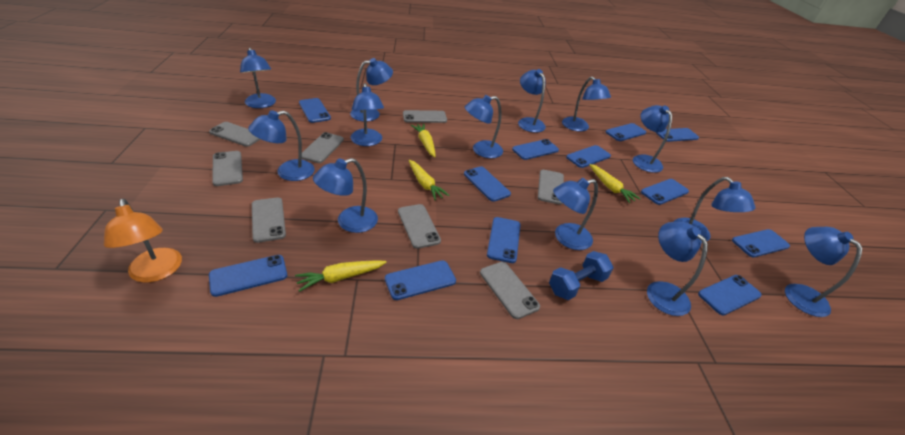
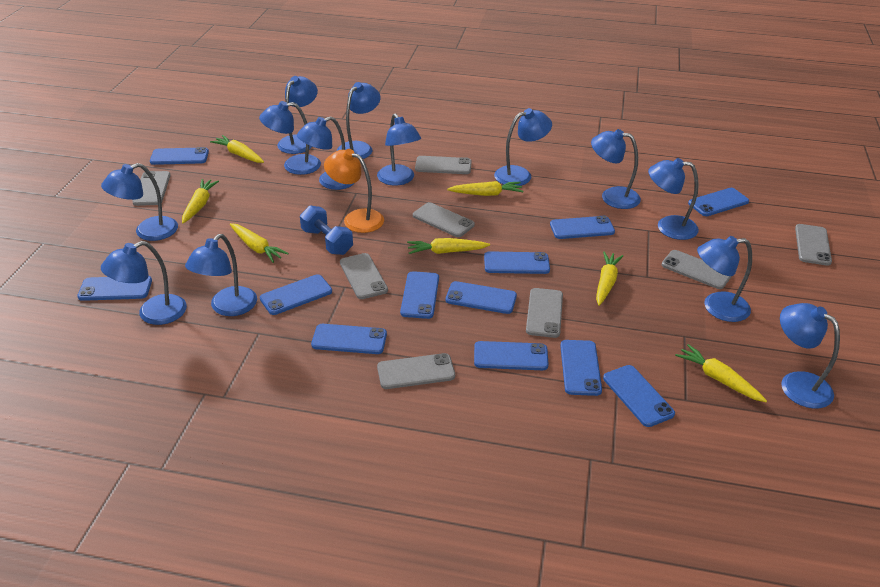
yellow carrot: [295,260,387,292] [409,160,450,200] [411,124,436,157] [589,164,641,203] = 4 -> [182,179,219,223] [210,135,264,163] [230,223,289,263] [407,238,490,254] [447,181,523,196] [596,251,623,306] [675,344,767,402] = 7

